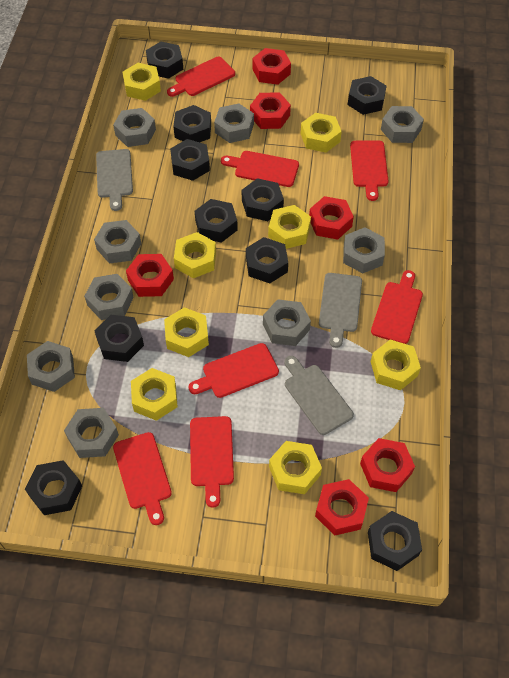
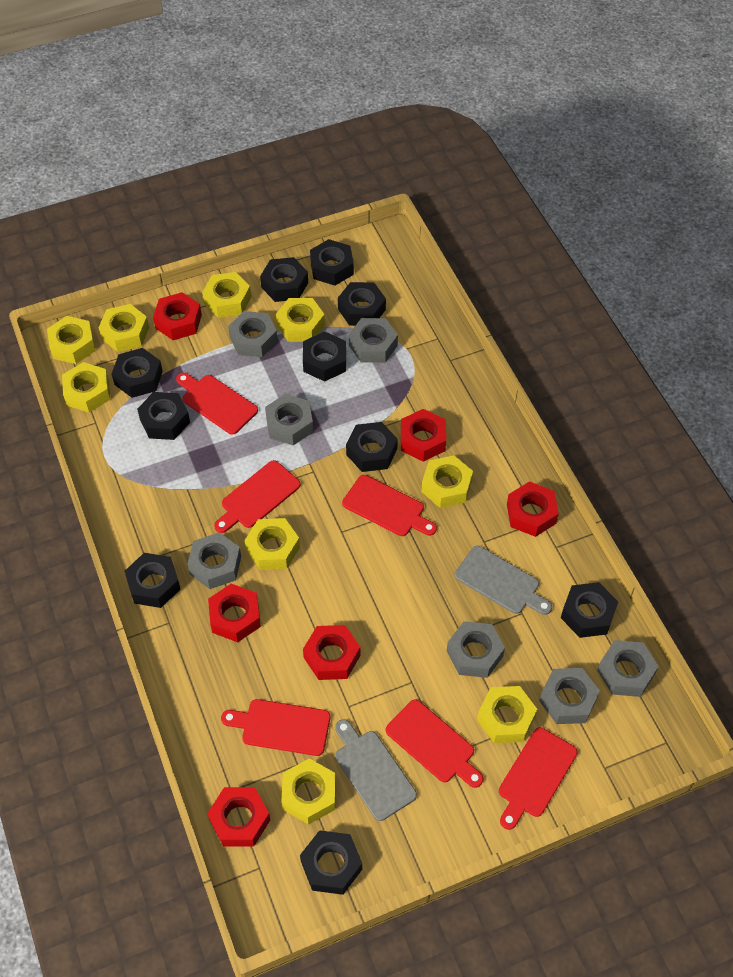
grey cutting board: [96,149,133,211] [284,356,354,435] [319,273,362,348] = 3 -> [335,719,417,821] [454,546,552,615] = 2
grey nut: [27,341,75,392] [64,408,119,458] [84,274,134,320] [94,220,141,264] [113,108,156,147] [214,103,254,143] [263,299,311,346] [343,227,385,273] [381,106,424,143] = 9 -> [187,533,241,589] [228,311,278,357] [265,394,313,445] [349,318,398,363] [447,621,505,678] [539,668,600,724] [597,640,659,697] = 7
red cutting board: [113,432,172,525] [167,57,235,97] [188,343,279,398] [190,416,234,508] [221,151,299,187] [350,141,388,201] [371,270,423,344] = 7 -> [176,373,258,435] [214,460,301,533] [221,699,330,756] [342,475,437,536] [386,699,483,788] [499,727,578,830] = 6
yellow nut: [122,63,161,101] [131,368,178,421] [164,307,209,357] [174,232,216,278] [268,205,311,249] [269,441,322,494] [300,113,342,153] [371,339,421,390] = 8 -> [47,316,96,364] [62,362,110,413] [99,304,149,352] [202,272,251,318] [245,518,300,570] [276,298,325,342] [281,758,336,825] [421,455,473,508] [477,686,537,743] = 9

